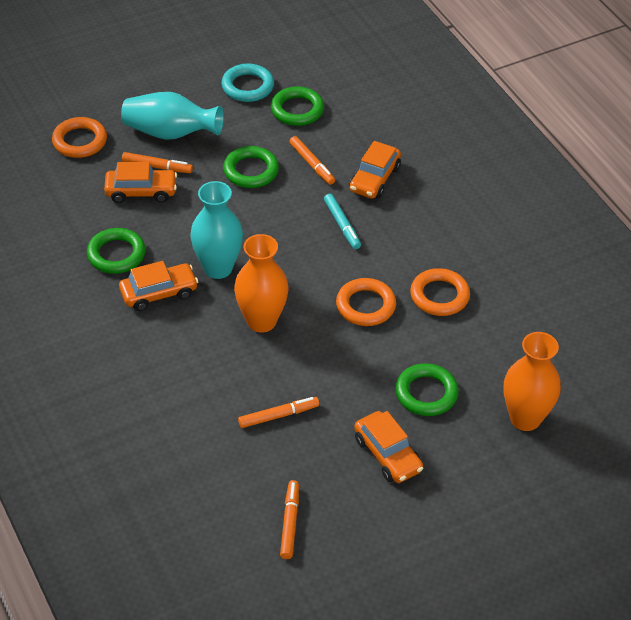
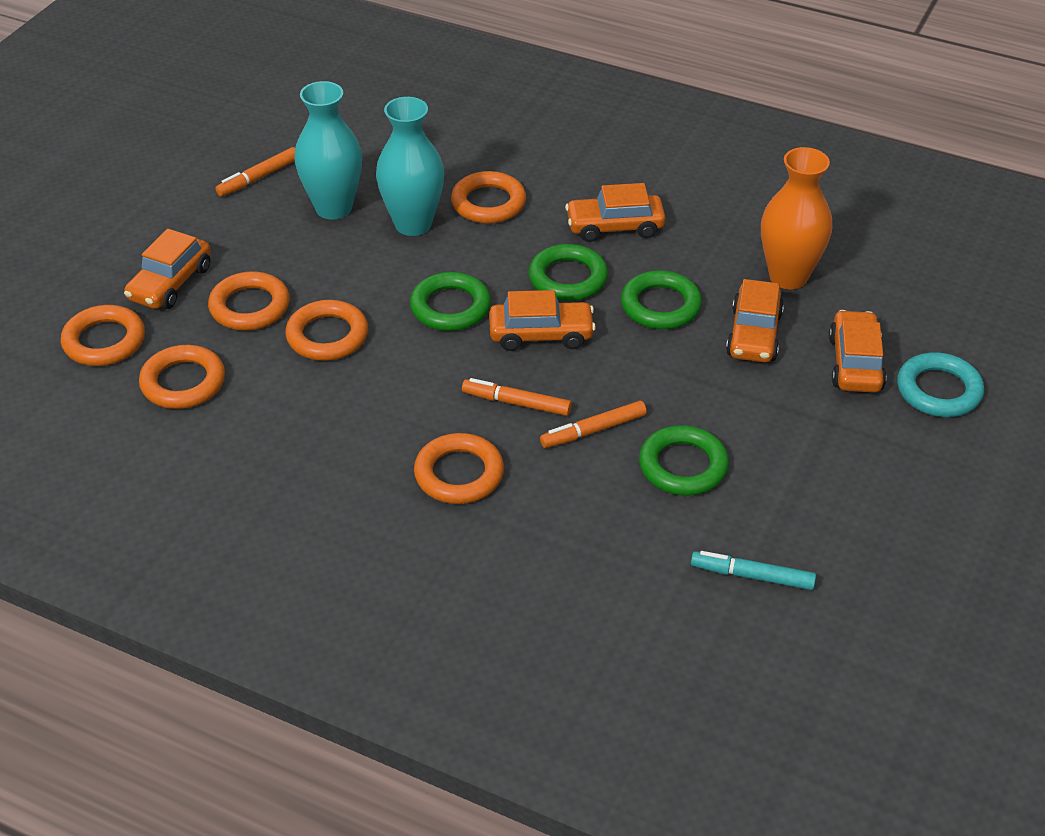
orange car: [104,162,177,203] [119,261,198,311] [349,141,401,199] [354,411,423,483] = 4 -> [124,229,211,309] [489,290,596,351] [565,183,666,242] [726,279,784,362] [829,310,887,393] = 5
orange marker: [122,152,193,173] [238,397,319,428] [280,480,299,559] [289,136,335,185] = 4 -> [215,147,295,197] [462,378,572,416] [540,401,647,448] = 3
orange ring: [52,117,107,158] [336,278,396,326] [410,268,470,316] = 3 -> [61,305,145,366] [139,345,225,409] [208,271,290,331] [285,300,368,361] [414,433,504,504] [451,171,526,224] = 6
orange vase: [234,234,288,333] [504,332,561,431] = 2 -> [761,147,832,289] = 1

